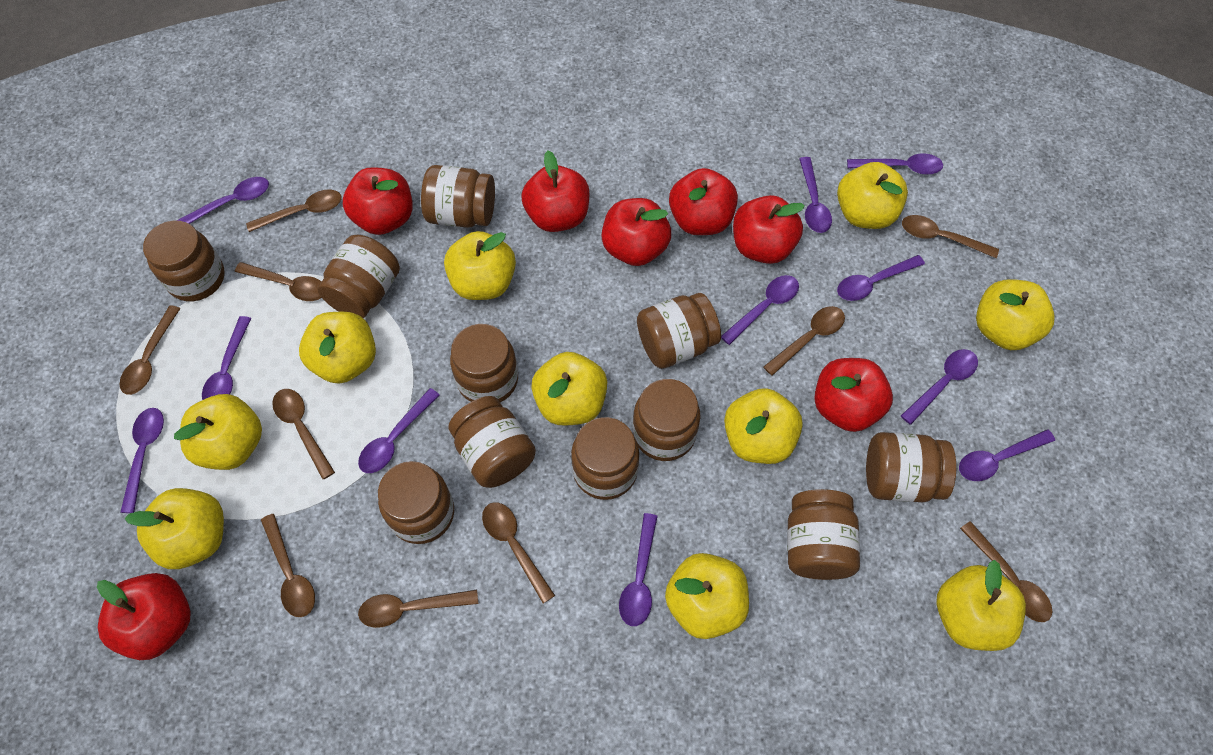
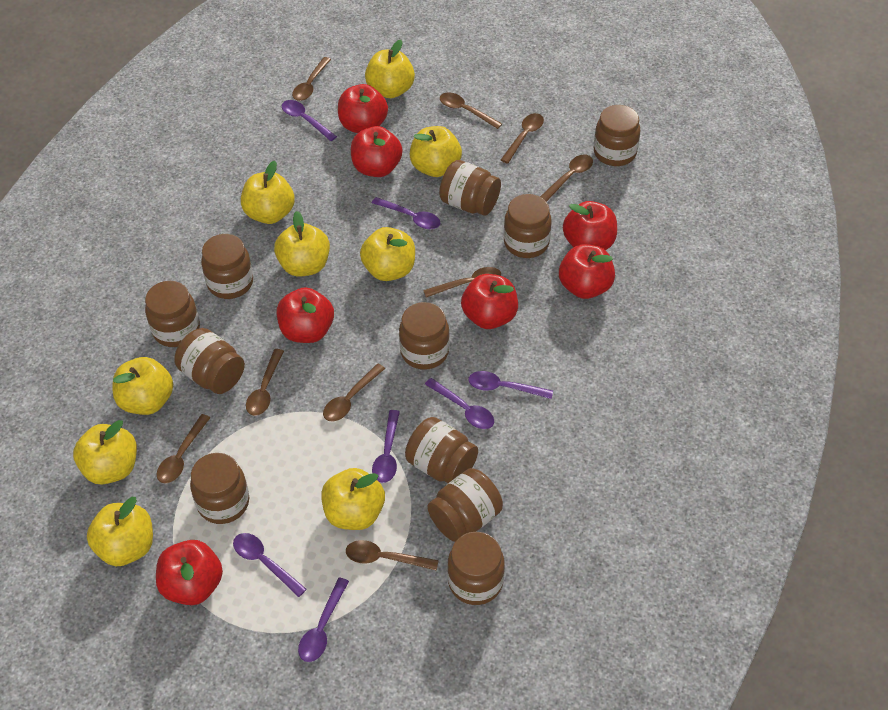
brown spoon: [119,305,181,395] [235,262,322,301] [246,190,341,232] [261,514,315,617] [272,389,335,479] [358,589,478,628] [482,502,555,603] [763,306,845,376] [902,215,999,258] [960,521,1053,622] = 10 -> [157,414,210,484] [246,349,284,416] [292,57,331,101] [323,364,385,421] [346,540,439,571] [423,267,501,298] [440,92,502,129] [501,113,544,164] [540,154,593,202] = 9
purple spoon: [120,408,164,513] [177,177,269,224] [202,316,251,400] [358,388,439,473] [619,513,658,626] [721,275,799,345] [799,157,832,233] [837,255,925,301] [847,153,943,175] [901,349,978,425] [959,429,1055,481] = 11 -> [233,533,307,597] [282,100,337,141] [298,578,349,662] [372,197,440,229] [372,410,400,483] [425,378,494,429] [468,371,553,399] = 7
yellow apple: [125,488,224,569] [174,394,262,470] [299,312,376,384] [444,231,516,300] [531,352,607,426] [665,553,749,639] [724,388,803,464] [837,162,908,229] [936,560,1026,651] [976,279,1055,350] = 10 -> [73,420,137,484] [87,497,153,566] [113,357,173,415] [241,161,295,224] [274,211,330,277] [321,468,385,530] [360,227,415,281] [365,40,415,98] [410,126,462,177] = 9

